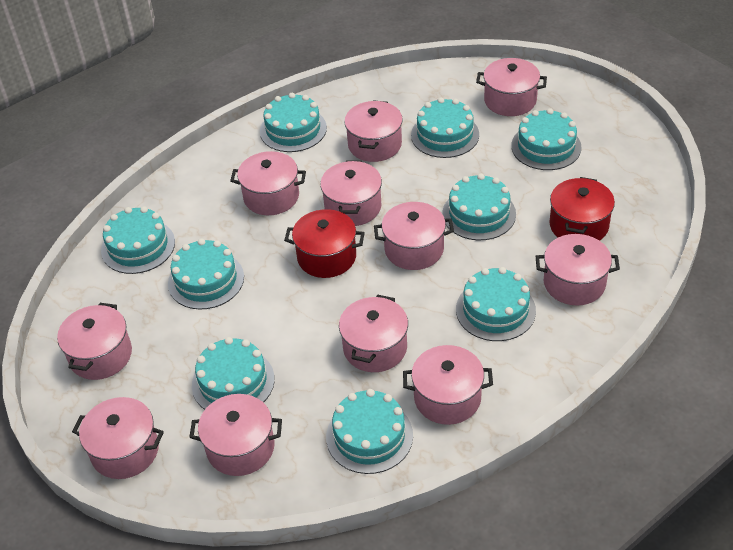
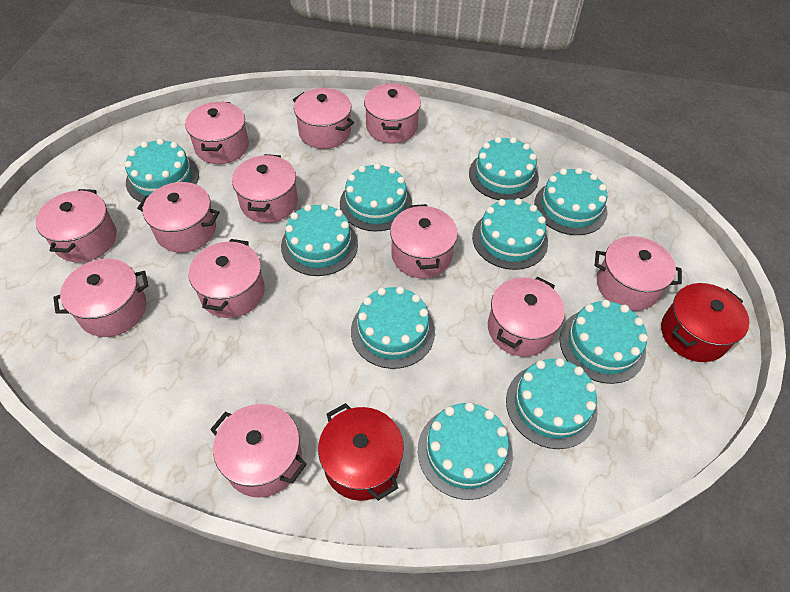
pink pot: [57,303,132,380] [72,397,164,479] [189,394,282,476] [230,151,306,215] [320,161,382,226] [339,295,408,372] [344,100,403,162] [374,202,454,270] [403,345,493,425] [476,58,547,116] [536,234,620,305] = 11 -> [35,189,117,262] [53,258,148,337] [137,182,220,253] [185,102,249,164] [189,239,265,318] [210,404,307,498] [232,154,298,223] [293,88,354,149] [364,83,421,144] [390,204,458,278] [488,277,565,357] [595,236,682,311] = 12
turquoise cake: [101,206,175,274] [168,239,244,309] [192,337,275,410] [260,93,327,152] [326,389,413,474] [411,97,479,158] [442,174,516,240] [456,267,536,341] [511,108,581,170] = 9 -> [125,138,199,202] [281,203,358,276] [340,163,412,232] [351,286,435,369] [418,402,513,500] [469,137,539,200] [472,198,548,270] [506,358,598,449] [534,168,607,235] [560,300,648,384] = 10

